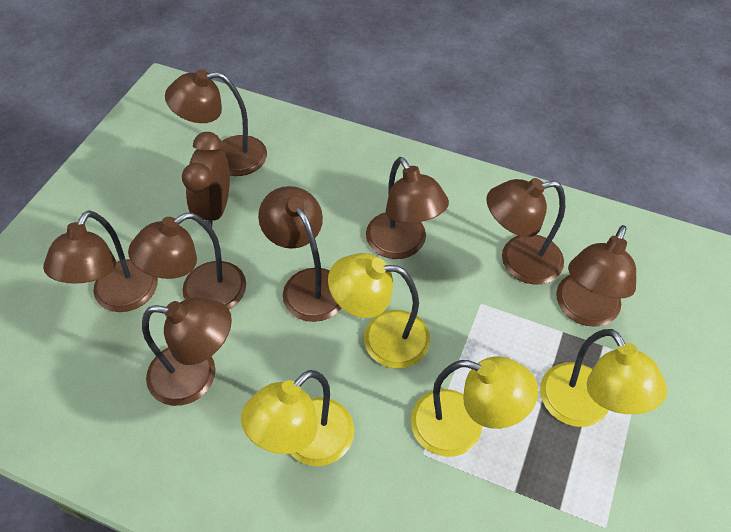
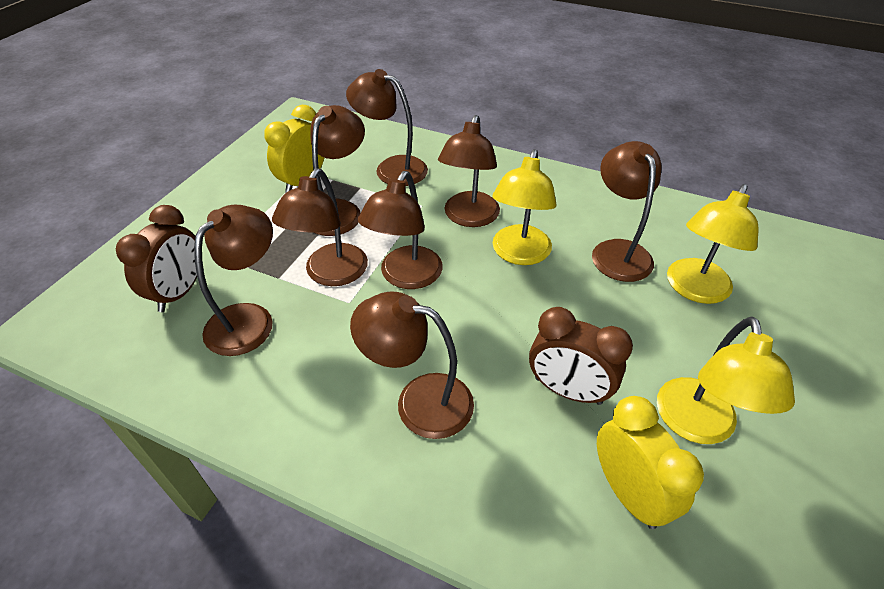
brown clock: [182,132,230,228] = 1 -> [116,205,197,312] [529,307,633,405] = 2
yellow clock: none = 0 -> [265,105,324,193] [597,396,704,529] = 2
yellow lamp: [241,370,355,466] [328,253,430,368] [411,356,538,457] [540,329,667,427] = 4 -> [492,149,556,265] [657,317,795,444] [667,184,759,304] = 3

